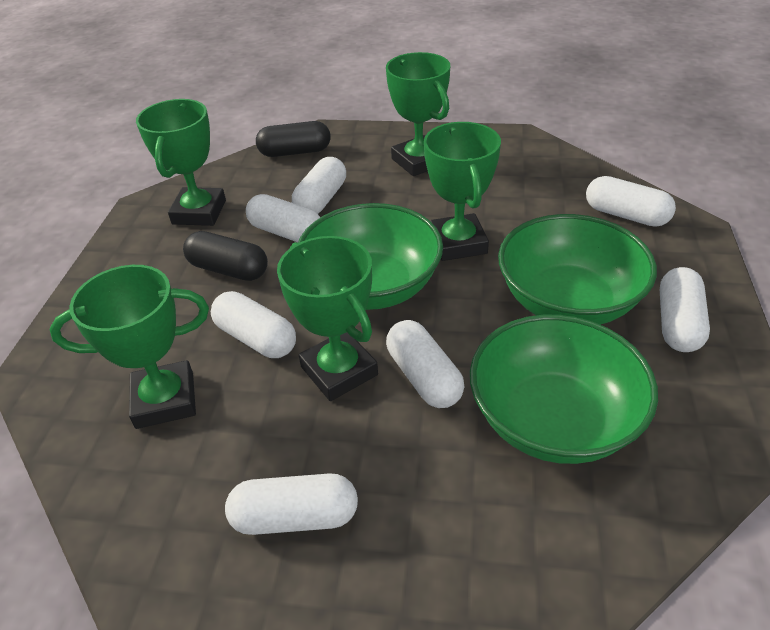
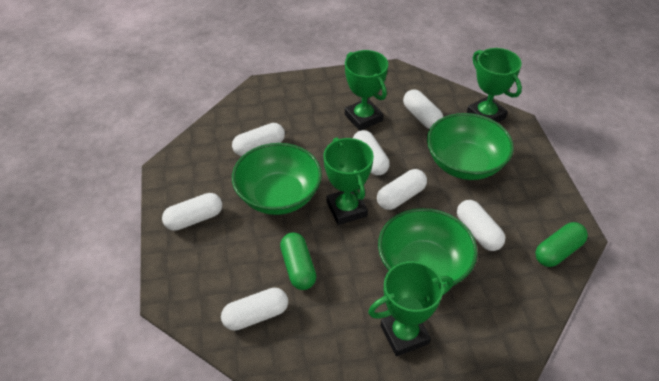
black capsule: [183,231,268,281] [256,121,331,157] = 2 -> none = 0
green capsule: none = 0 -> [280,232,316,290] [535,222,588,267] = 2
green trophy: [50,265,209,429] [136,99,226,226] [277,236,378,401] [386,52,450,176] [424,122,501,261] = 5 -> [323,137,374,225] [345,50,388,131] [368,261,453,356] [467,48,522,123] = 4

